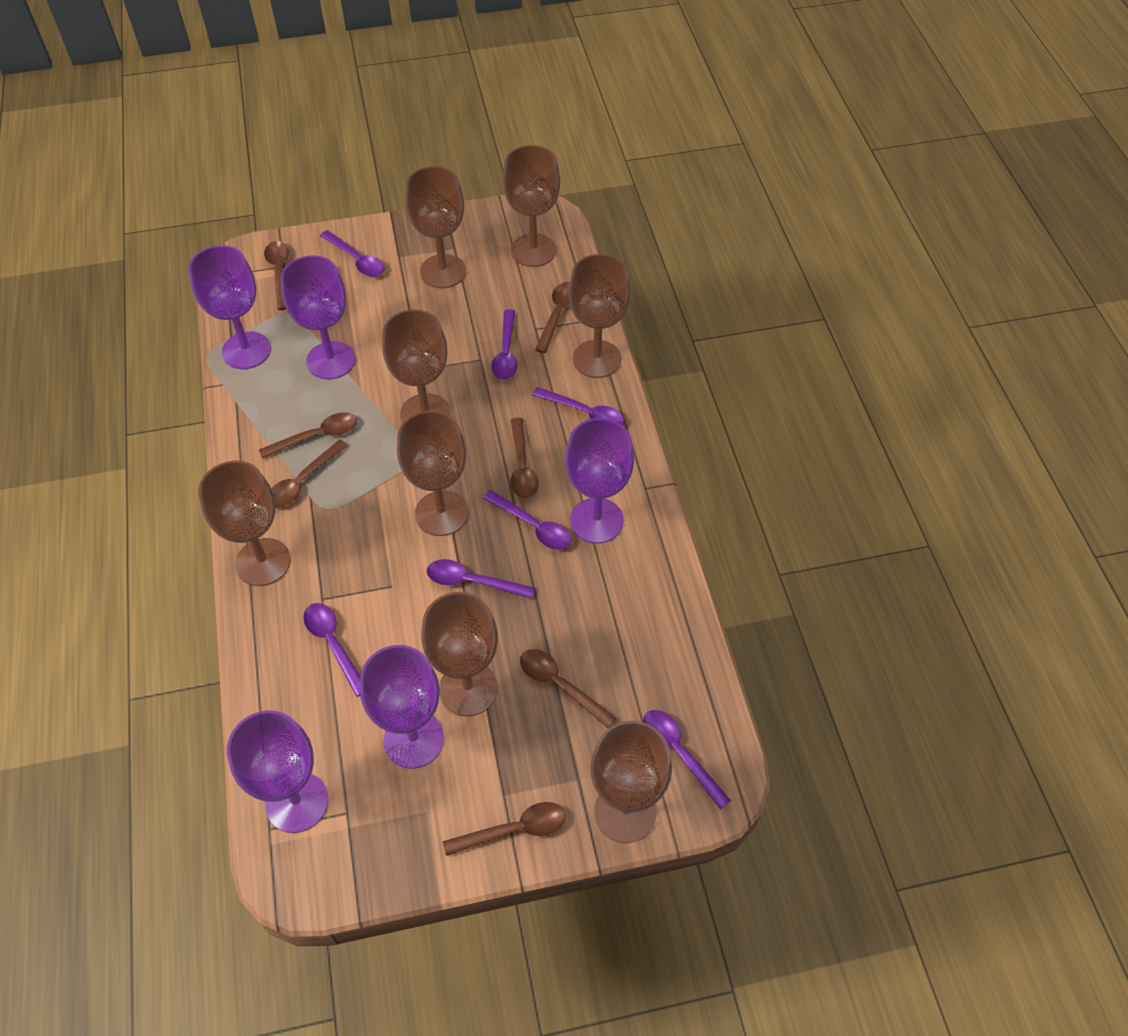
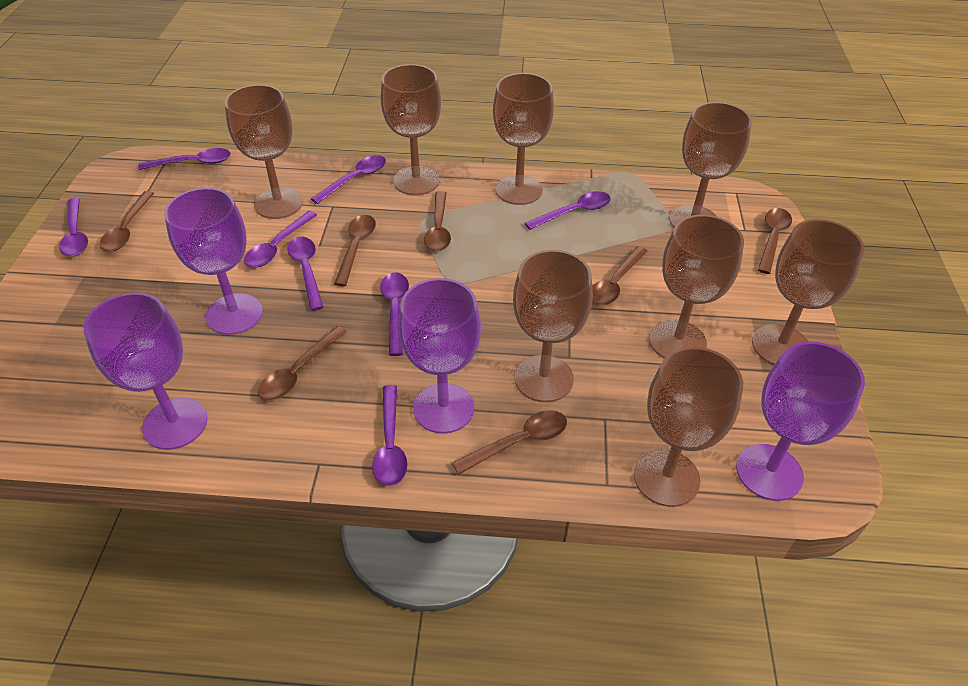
purple goblet: [188,245,271,369] [227,710,328,833] [281,255,355,379] [360,645,444,769] [565,418,634,544] = 5 -> [83,292,208,450] [164,188,263,335] [399,278,481,434] [736,341,865,501] = 4
purple spoon: [303,603,360,697] [320,230,385,277] [427,559,534,599] [483,490,572,550] [491,309,518,380] [532,387,624,425] [643,710,731,809] = 7 -> [59,198,88,257] [138,148,231,170] [244,211,317,268] [287,237,323,311] [311,155,386,204] [372,385,407,486] [380,272,409,356] [525,191,611,230] = 8

